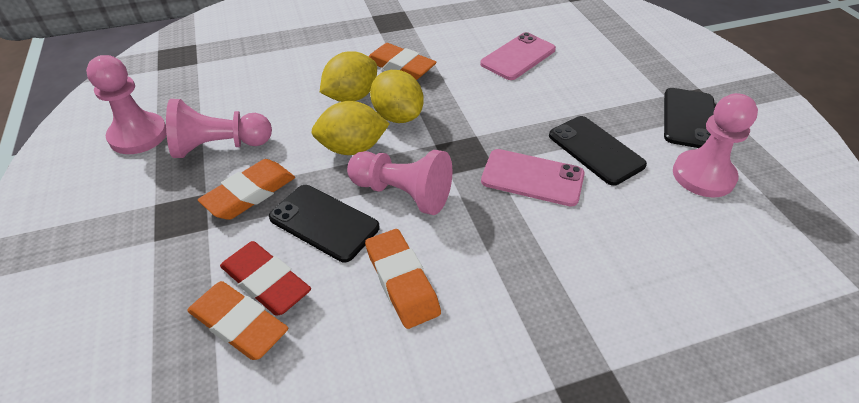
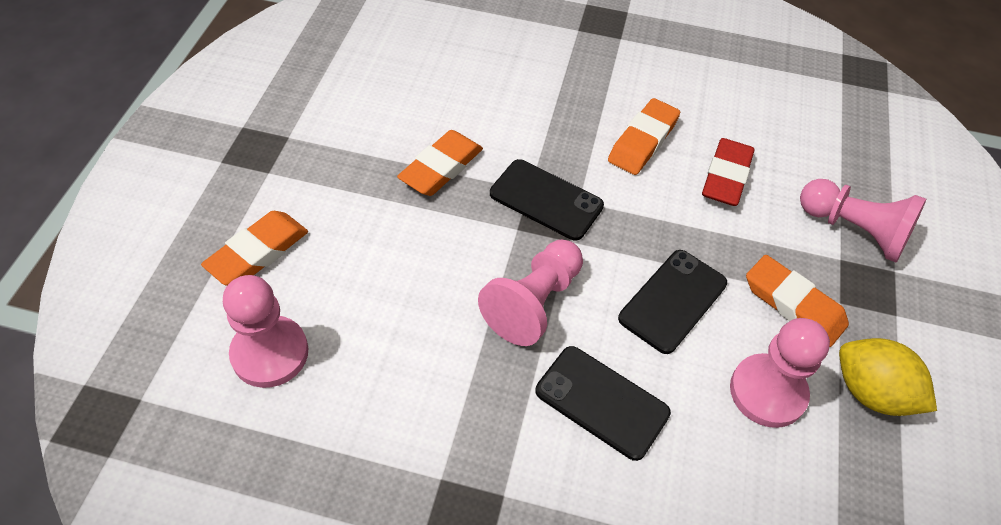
pink phone: [480,32,556,80] [481,149,585,207] = 2 -> none = 0
yellow lemon: [311,101,390,155] [320,51,377,102] [370,70,424,123] = 3 -> [839,338,937,416] = 1

